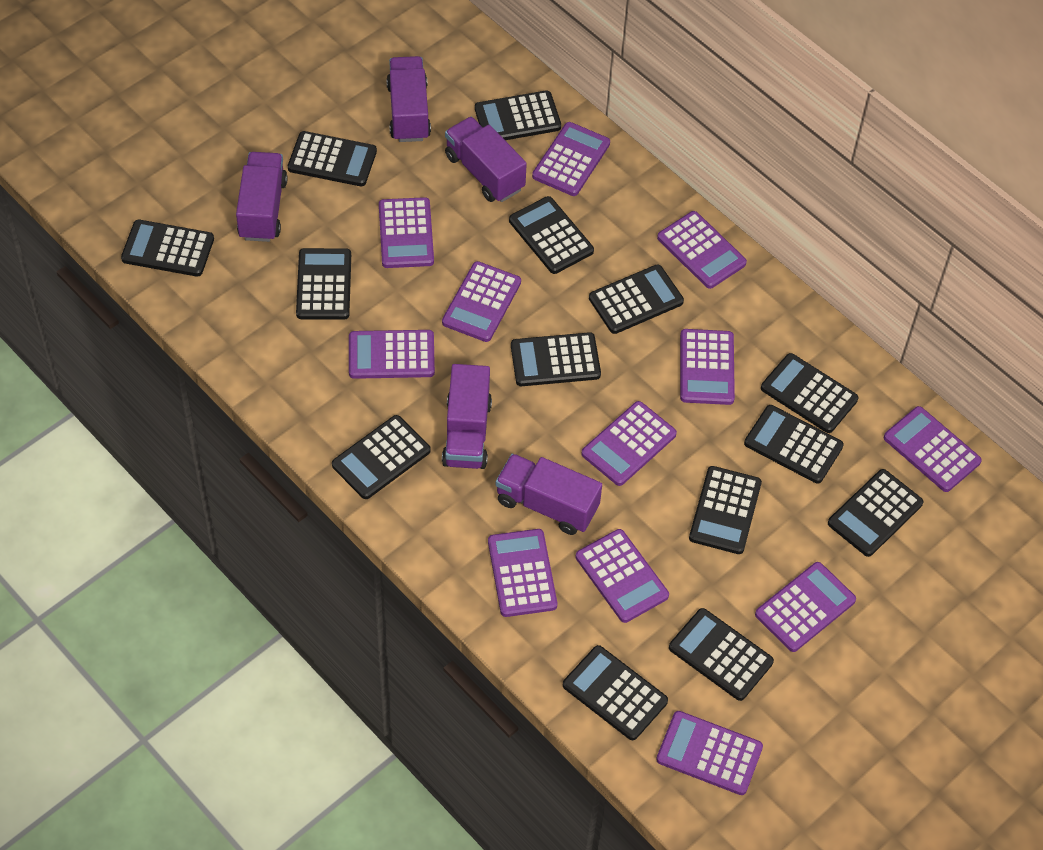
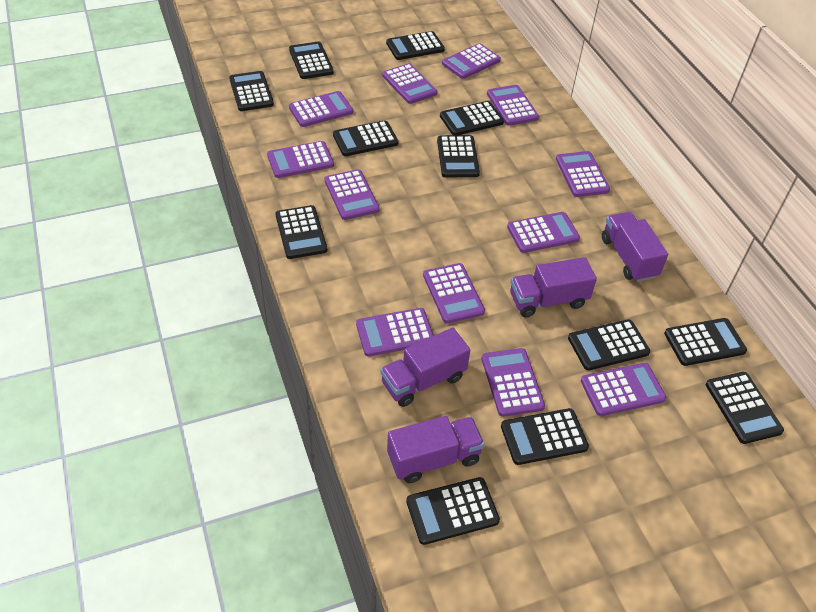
black calculator: [121,220,214,277] [288,131,377,186] [296,248,351,320] [332,415,431,499] [475,91,561,140] [509,196,594,274] [511,332,601,386] [563,645,668,740] [589,264,684,334] [669,608,774,701] [689,466,762,554] [744,405,844,484] [761,353,858,433] [828,469,923,557] = 14 -> [229,71,274,111] [275,205,327,259] [289,42,334,79] [333,120,398,156] [386,31,445,60] [406,477,500,545] [437,135,480,177] [440,101,504,135] [501,408,589,465] [568,319,650,370] [664,318,747,366] [706,372,784,444] = 12
purple truck: [236,152,288,242] [386,56,431,142] [442,364,492,469] [445,117,527,202] [496,454,602,535] = 5 -> [380,328,470,407] [387,416,484,483] [510,257,597,317] [602,212,668,282] = 4

